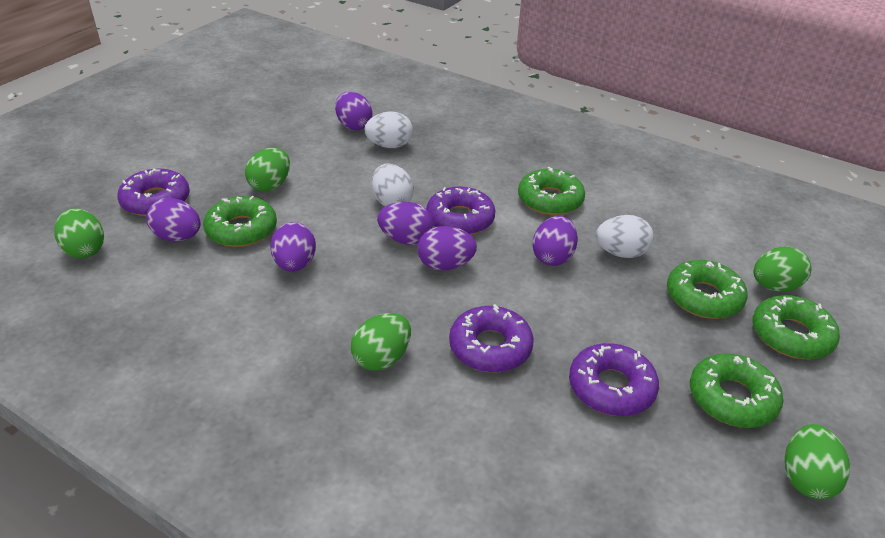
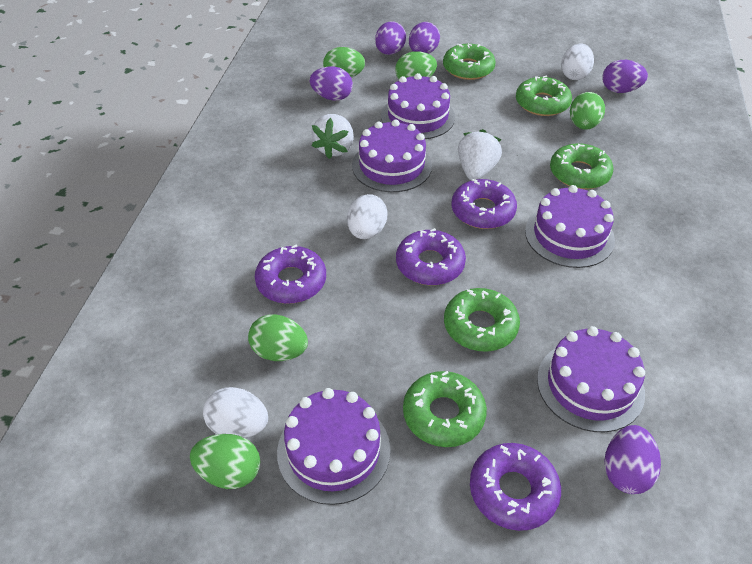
purple cake: none = 0 -> [277,388,390,505] [352,120,432,192] [381,73,455,139] [525,185,615,268] [537,326,645,432] = 5
purple egg: [146,198,201,241] [270,222,316,272] [335,91,372,130] [377,201,434,245] [417,226,477,270] [532,216,578,266] = 6 -> [310,66,353,101] [375,21,406,55] [409,22,440,54] [602,60,648,93] [604,425,661,494] = 5
white strawberry: none = 0 -> [311,114,354,159] [458,129,502,181] = 2

